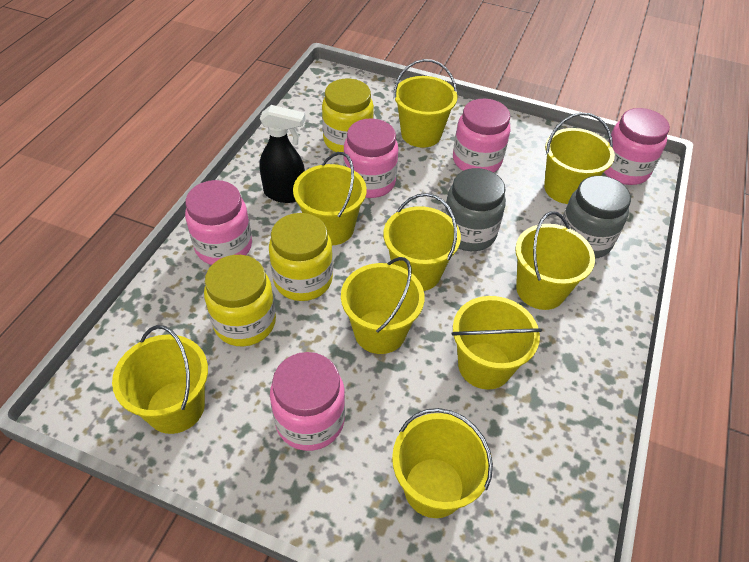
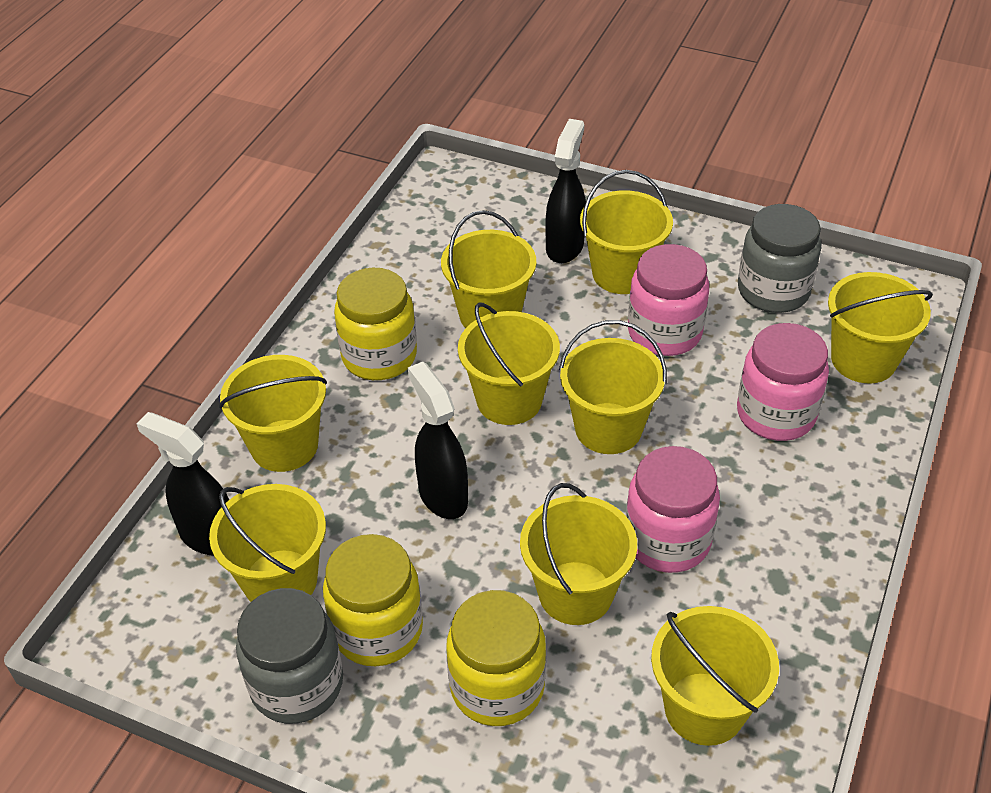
black spray bottle: [259,105,305,203] = 1 -> [136,412,229,556] [408,362,468,519] [545,119,586,263] = 3
pink jar: [185,180,252,265] [270,352,345,451] [343,118,398,198] [453,98,510,172] [604,108,670,185] = 5 -> [626,446,720,573] [628,244,709,356] [737,323,829,441] = 3

